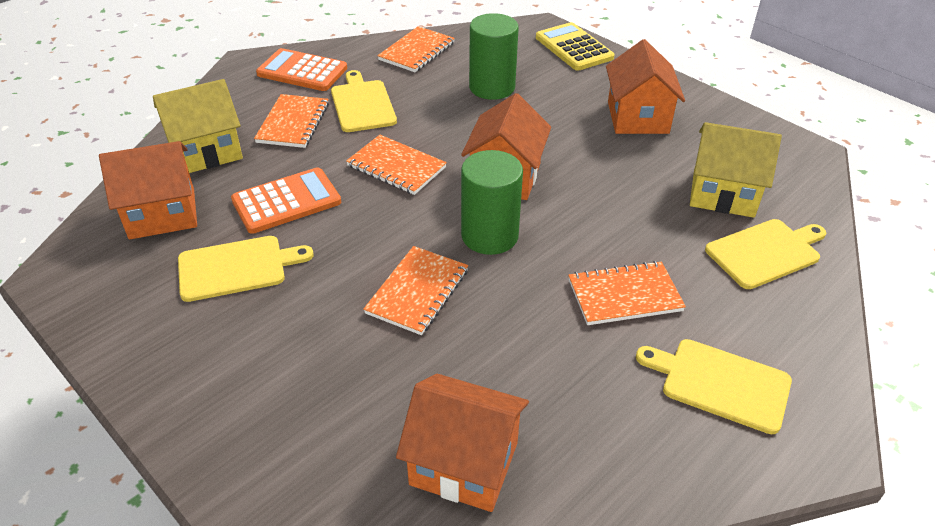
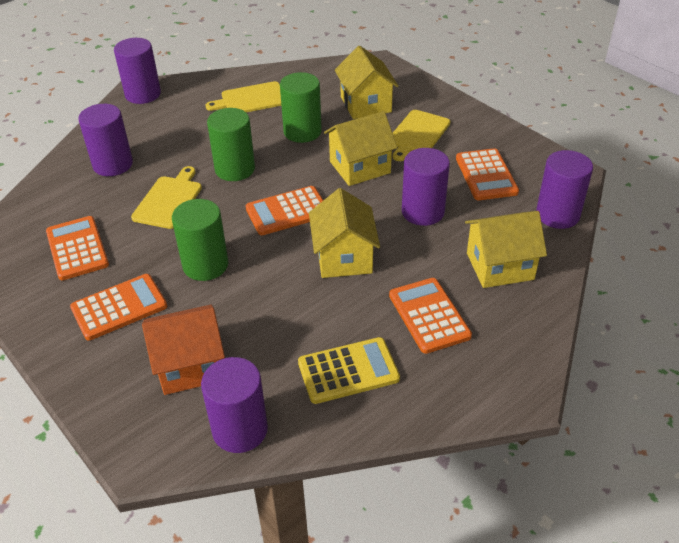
green cylinder: [461,150,523,255] [469,13,519,100] = 2 -> [172,199,229,281] [207,108,255,181] [280,72,322,143] = 3
orange calculator: [231,168,341,234] [256,48,347,91] = 2 -> [46,216,109,280] [70,274,167,340] [246,186,323,235] [389,278,472,354] [456,148,519,200] = 5
orange house: [99,141,197,240] [396,374,529,512] [461,93,551,200] [606,39,685,134] = 4 -> [142,305,225,395] = 1
orange notebook: [254,94,329,148] [346,135,447,195] [363,246,468,335] [377,26,455,72] [568,261,686,325] = 5 -> none = 0
purple cylinder: none = 0 -> [78,104,133,176] [114,38,161,104] [201,357,268,453] [402,148,450,226] [536,150,593,229] = 5
yellow cutting board: [178,236,314,302] [331,70,397,132] [636,339,792,434] [705,219,826,289] = 4 -> [131,166,202,229] [206,81,281,112] [393,110,450,161] = 3
yellow house: [153,79,243,173] [690,122,782,218] = 2 -> [309,188,380,278] [324,111,397,186] [335,46,399,119] [465,211,547,288] = 4

